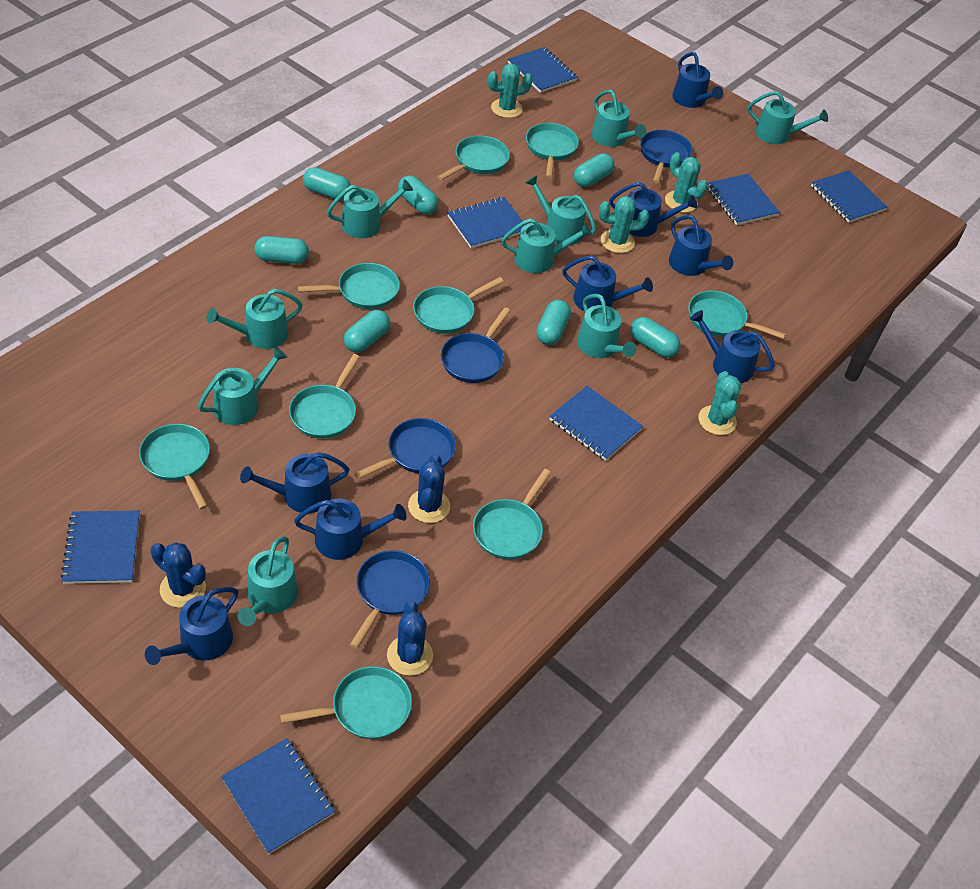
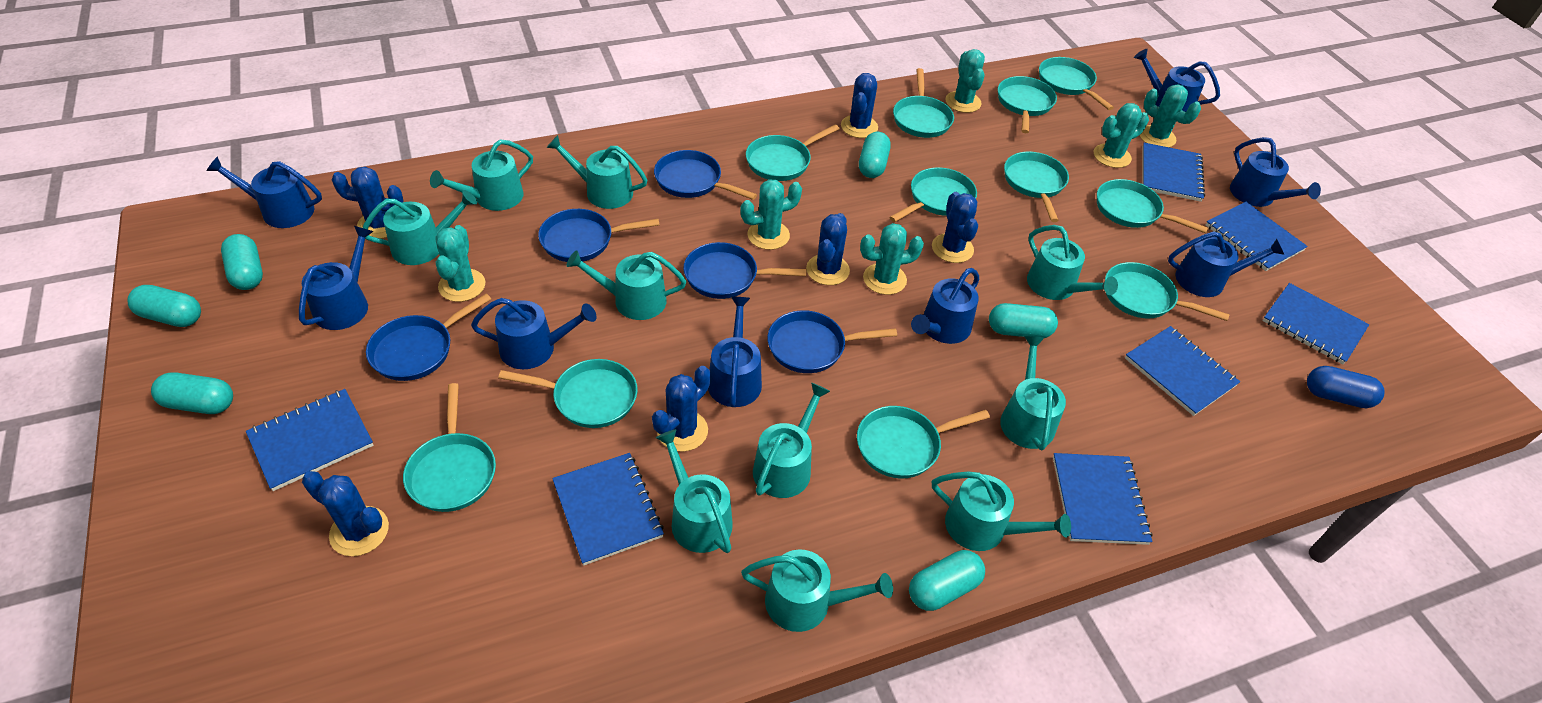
blue cactus: [151,542,206,608] [387,601,433,676] [408,454,450,523] = 3 -> [302,471,389,556] [332,166,403,239] [652,366,711,452] [806,213,850,285] [841,73,878,138] [932,192,978,263] = 6
blue capsule: none = 0 -> [1307,366,1384,408] = 1
blue pan: [350,550,430,649] [354,418,456,479] [441,307,510,383] [640,130,693,183] = 4 -> [366,293,491,381] [538,209,660,262] [654,150,757,200] [683,242,807,299] [767,310,897,373] = 5
turquoise cactus: [488,64,533,118] [599,196,649,253] [665,152,708,213] [698,371,741,435] = 4 -> [435,225,486,302] [740,179,802,250] [860,223,924,295] [945,49,985,113] [1094,103,1149,168] [1139,85,1201,148] = 6
turquoise capsule: [255,236,309,264] [303,167,351,200] [344,310,390,353] [398,175,439,215] [536,300,571,345] [574,153,614,187] [630,317,681,358] = 7 -> [127,285,201,327] [151,372,233,414] [221,234,263,290] [859,131,891,178] [909,550,985,611] [989,303,1058,338] = 6
turquoise pan: [139,424,210,510] [280,666,412,739] [289,354,360,439] [298,263,400,309] [413,277,504,334] [438,135,510,180] [473,469,551,560] [526,123,579,178] [688,291,786,339] = 9 -> [403,383,496,512] [498,359,638,428] [746,124,840,181] [857,406,990,479] [890,167,977,222] [893,68,954,138] [998,76,1057,133] [1004,152,1069,222] [1039,57,1114,110] [1097,179,1208,233] [1105,262,1230,321] = 11
turquoise watering can: [198,347,287,425] [206,289,303,349] [238,536,298,626] [327,179,413,238] [501,219,592,273] [525,175,596,245] [577,294,637,358] [592,90,646,147] [748,91,828,144] = 9 -> [363,190,477,265] [430,139,533,211] [547,135,647,209] [566,250,686,320] [656,429,733,553] [741,549,893,632] [753,383,830,498] [932,471,1071,551] [1000,336,1066,450] [1027,225,1118,300] = 10

